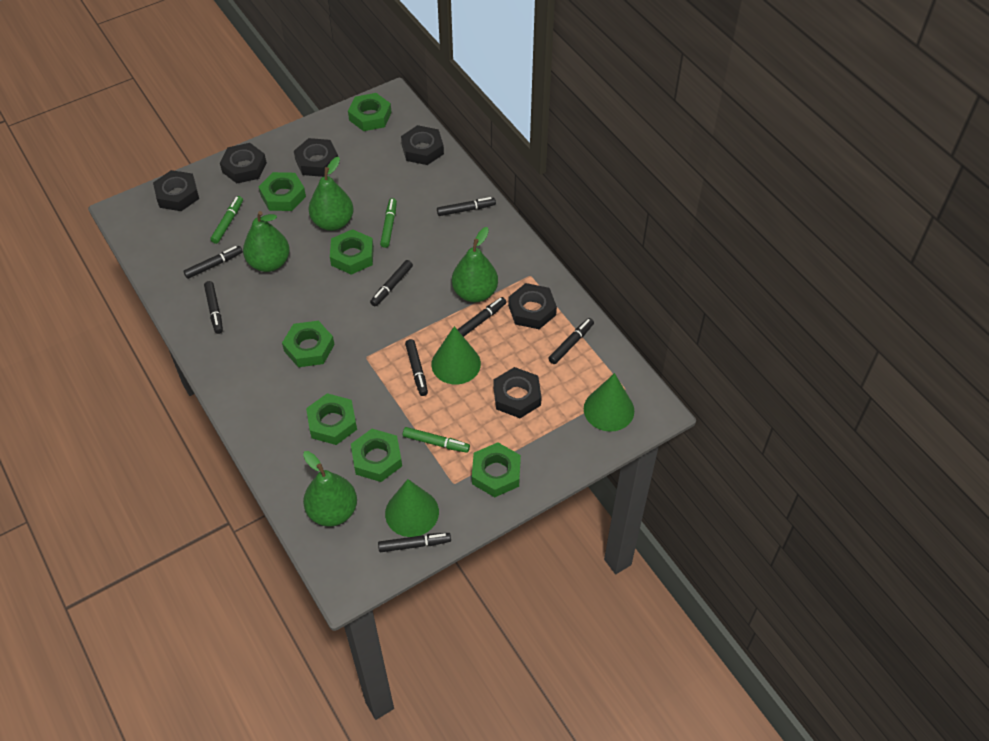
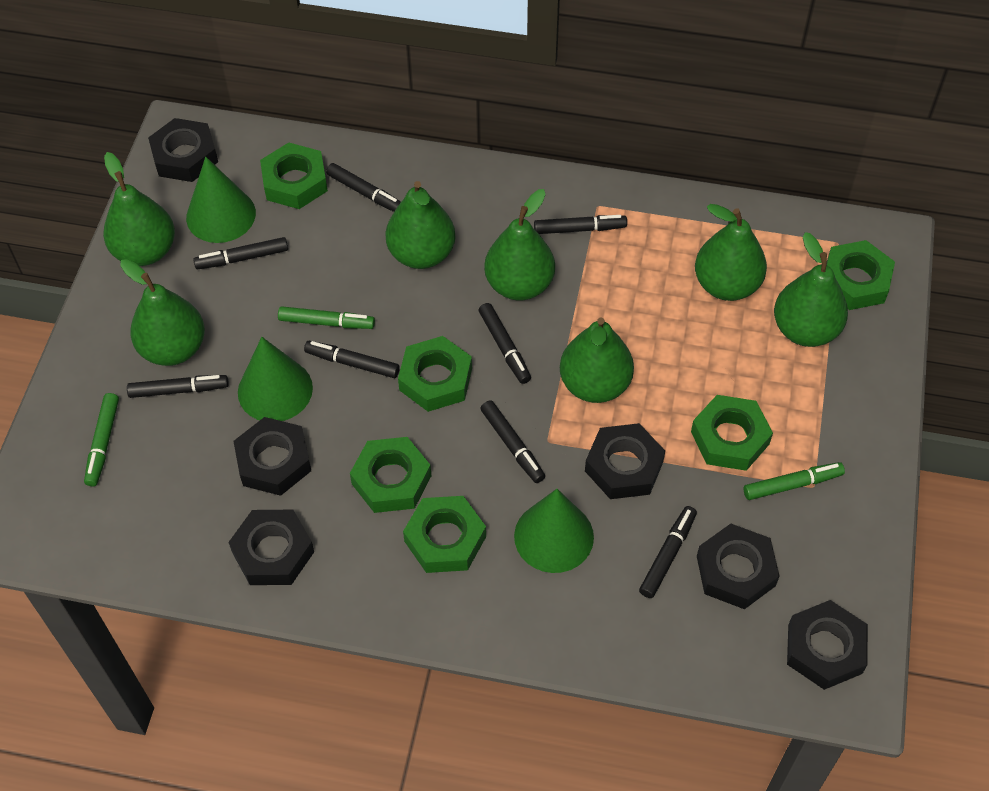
green nut: [258,172,306,211] [282,321,334,367] [306,393,357,445] [330,229,374,275] [348,93,392,131] [351,429,402,482] [472,442,521,497] = 7 -> [260,142,328,209] [350,437,431,513] [398,336,472,412] [403,496,486,573] [691,395,773,471] [827,240,895,310] = 6
green pear: [243,211,290,272] [303,451,357,527] [308,157,354,231] [452,227,498,303] = 4 -> [103,152,175,266] [120,259,205,366] [385,181,456,269] [484,189,555,300] [560,317,634,403] [695,204,767,301] [774,232,848,347] = 7

